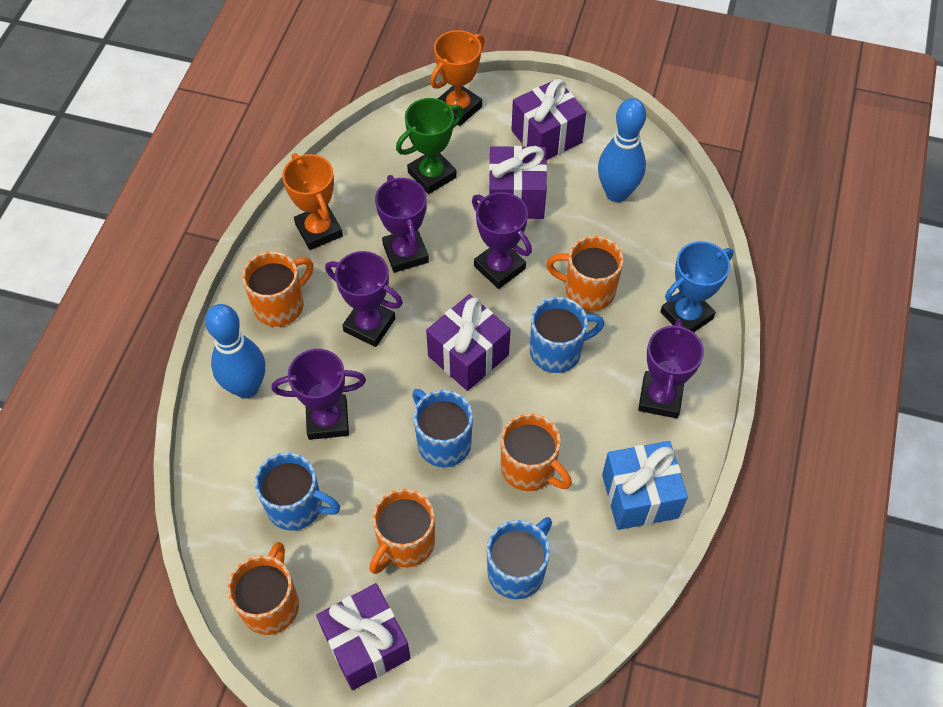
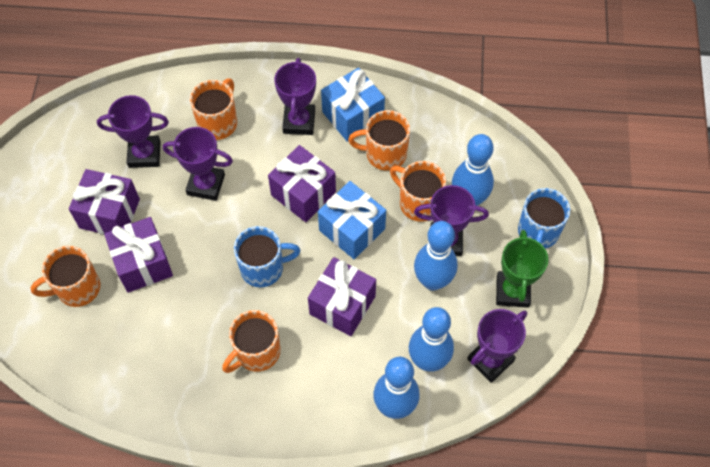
blue bowling pin: [205,304,265,399] [598,98,646,202] = 2 -> [373,357,419,419] [409,307,454,372] [414,221,458,291] [452,134,494,206] = 4
blue gift: [602,441,688,530] = 1 -> [318,181,386,259] [321,68,385,142] = 2
blue mug: [254,452,340,531] [412,389,473,467] [487,517,552,599] [530,297,604,373] = 4 -> [234,226,300,287] [518,188,570,248] = 2
blue trophy: [660,241,734,333] = 1 -> none = 0
orange trophy: [282,153,343,250] [430,30,485,126] = 2 -> none = 0

